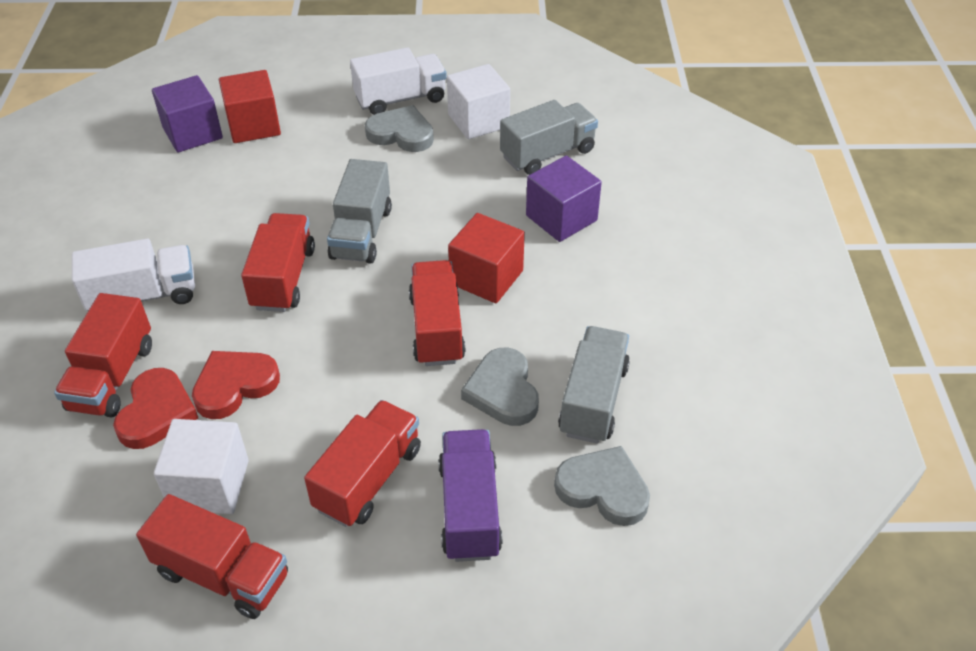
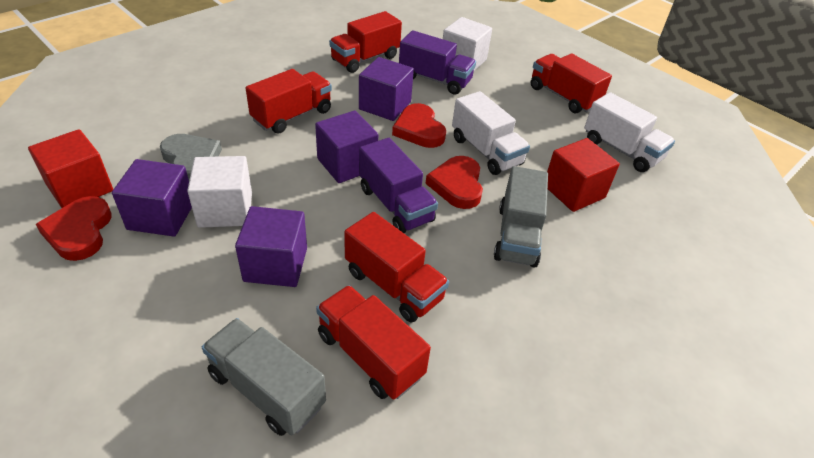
grey heart: [365,105,434,152] [461,348,539,426] [554,446,650,526] = 3 -> [160,134,222,180] = 1
grey truck: [327,159,392,264] [500,100,598,175] [558,326,630,444] = 3 -> [202,318,326,436] [494,166,548,268] = 2
purple cube: [152,75,223,152] [526,156,602,242] = 2 -> [112,159,192,237] [235,206,307,287] [315,111,378,183] [359,57,414,121] = 4
purple truck: [438,429,502,562] = 1 -> [359,138,438,233] [399,30,476,95] = 2
red heart: [113,368,198,449] [192,351,280,419] = 2 -> [36,196,111,261] [392,103,446,148] [425,156,483,209] = 3

